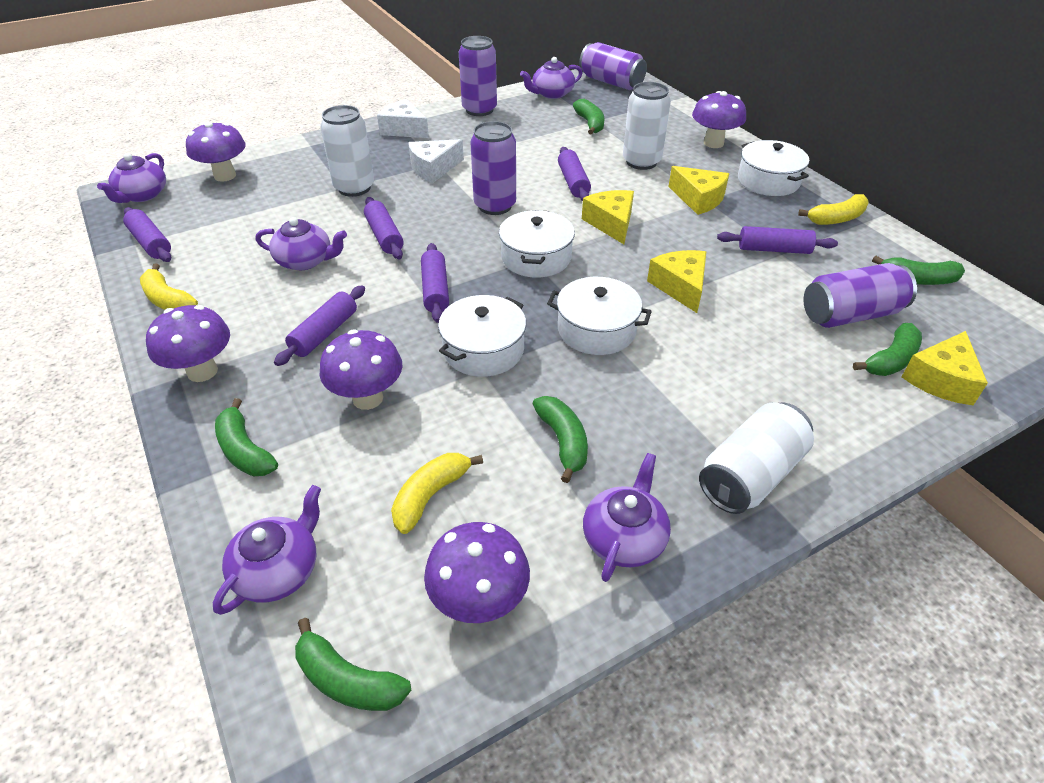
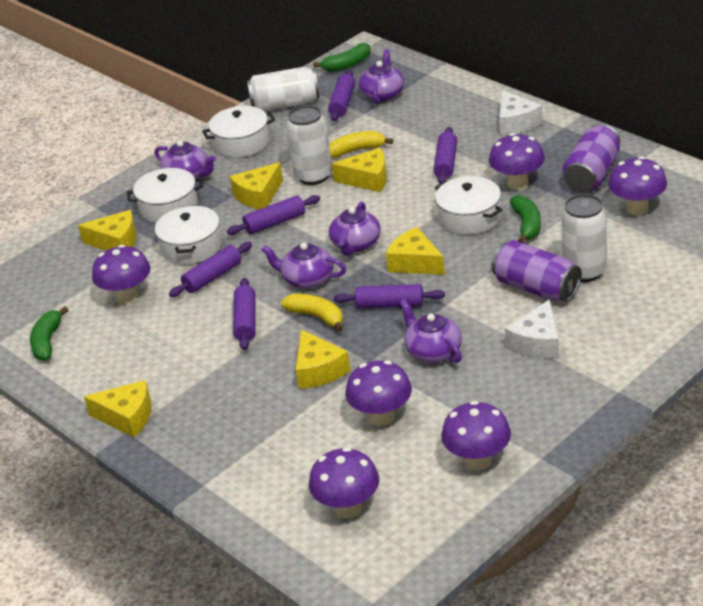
green banana: [215,398,278,476] [295,618,411,711] [533,396,588,483] [573,99,604,135] [853,323,922,376] [872,256,965,285] = 6 -> [30,307,68,361] [313,43,371,72] [510,195,541,243] = 3
purple can: [459,36,497,116] [470,121,516,215] [579,42,647,90] [804,263,917,328] = 4 -> [491,240,582,302] [562,124,620,192] = 2
purple mushroom: [146,305,230,382] [186,122,246,182] [320,330,403,410] [424,522,530,623] [692,91,746,148] = 5 -> [92,245,150,304] [309,447,379,518] [345,360,412,426] [441,401,511,471] [489,133,545,190] [608,156,667,215] = 6
yellow banana: [140,263,198,310] [391,453,483,534] [798,194,869,225] = 3 -> [281,294,343,332] [329,131,393,158] = 2
yellow cheese: [582,190,634,244] [647,250,706,313] [668,166,729,215] [902,331,988,405] = 4 -> [78,210,136,251] [84,380,151,437] [230,162,283,209] [296,329,350,389] [332,148,387,192] [386,227,445,275] = 6

